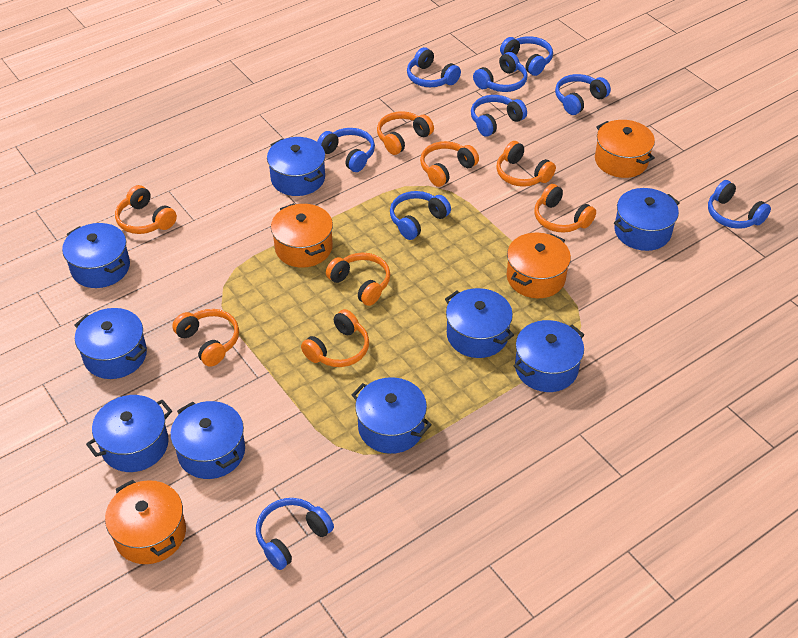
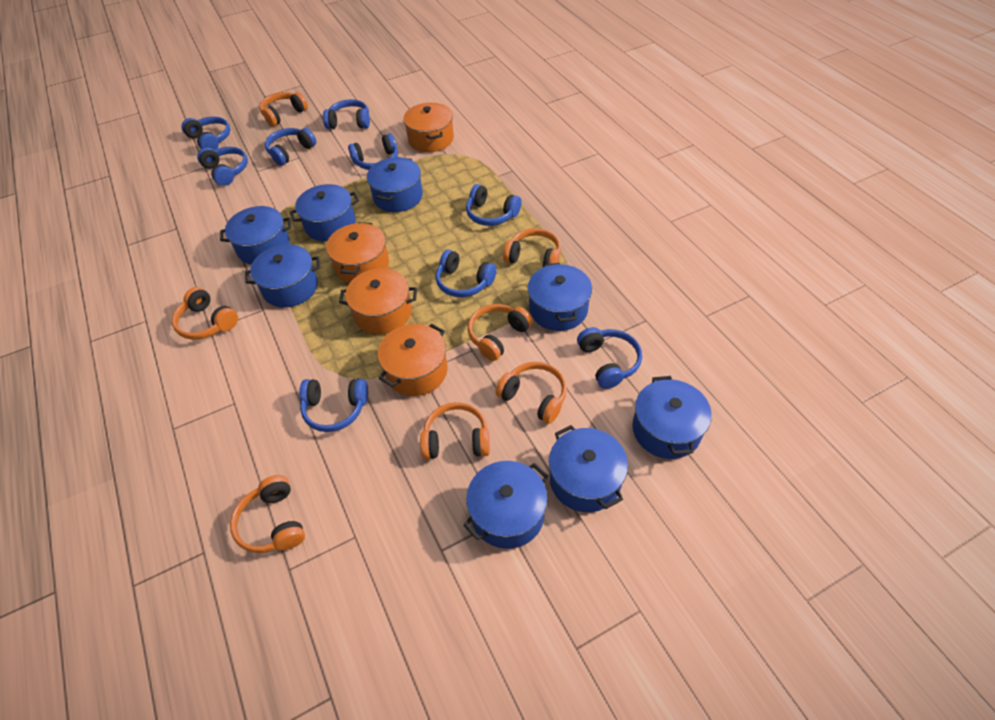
blue pot: [62,223,130,288] [75,308,147,379] [86,395,172,472] [170,401,245,479] [267,137,325,196] [352,377,432,454] [445,288,514,358] [514,320,584,392] [614,188,680,251] = 9 -> [220,206,291,265] [245,244,321,307] [290,184,359,241] [367,157,423,212] [463,461,548,549] [528,263,592,331] [549,425,628,512] [632,376,712,459] = 8
orange headphones: [115,185,177,234] [172,309,239,367] [301,309,369,367] [326,253,390,306] [377,111,434,155] [420,141,479,187] [496,141,556,187] [534,184,596,233] = 8 -> [172,287,238,340] [230,475,305,553] [259,92,308,127] [420,402,490,459] [468,304,533,361] [495,362,567,424] [503,228,561,267] = 7

